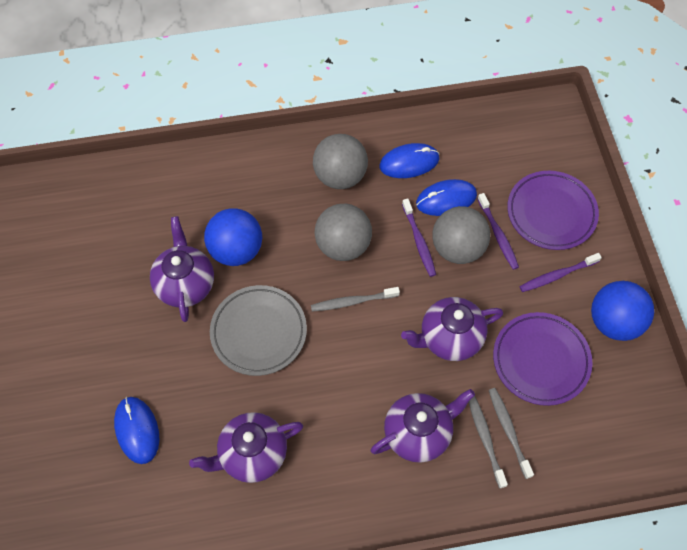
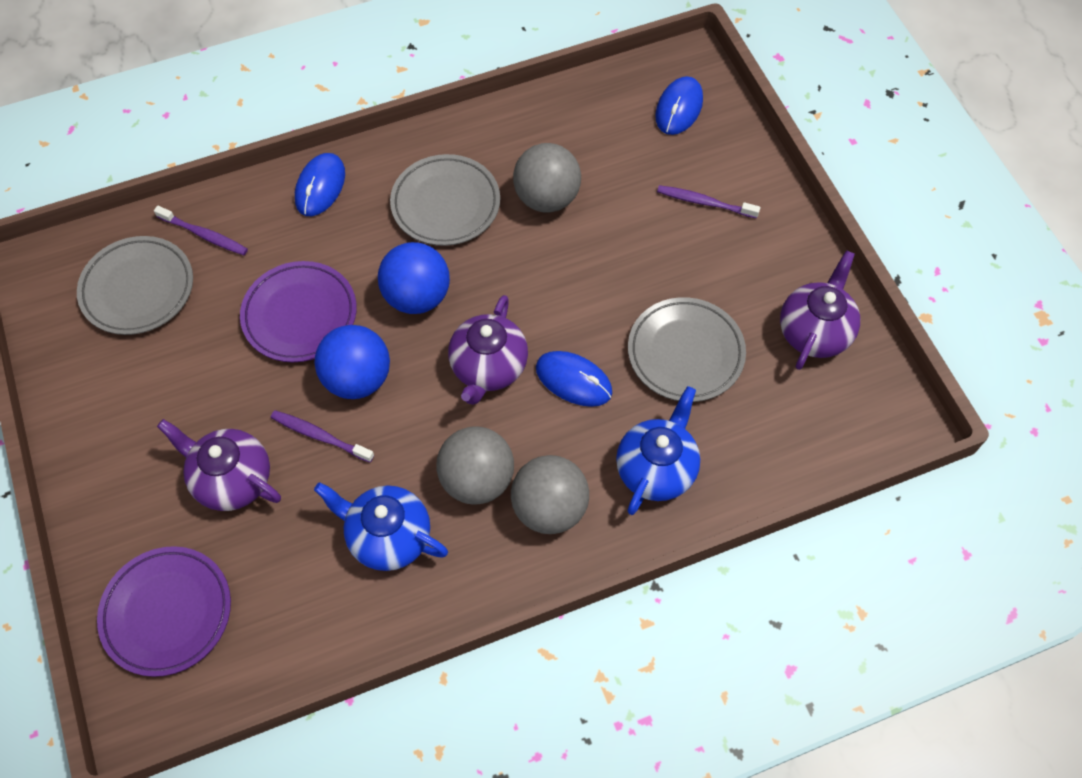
blue teapot: none = 0 -> [314,482,448,571] [616,386,700,515] = 2
grey plate: [210,285,307,376] = 1 -> [77,236,193,335] [390,154,500,246] [628,297,746,402] = 3
grey toothbrush: [311,287,400,312] [469,396,508,488] [489,388,534,479] = 3 -> none = 0
purple teapot: [150,216,214,322] [189,412,303,483] [371,389,475,463] [401,297,503,361] = 4 -> [157,419,281,511] [448,295,528,405] [780,250,860,370] = 3

